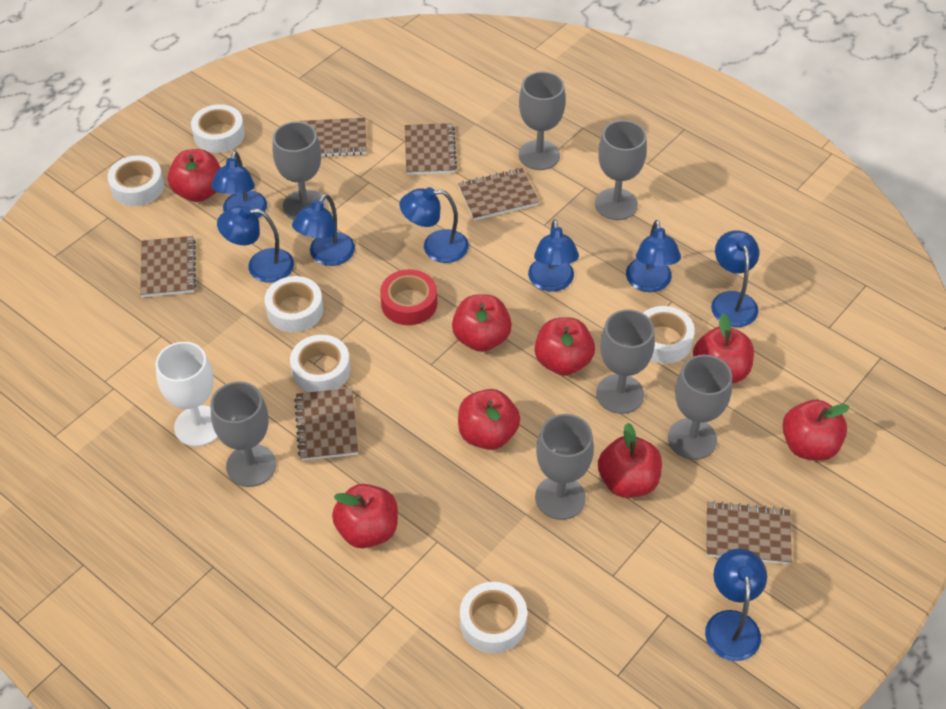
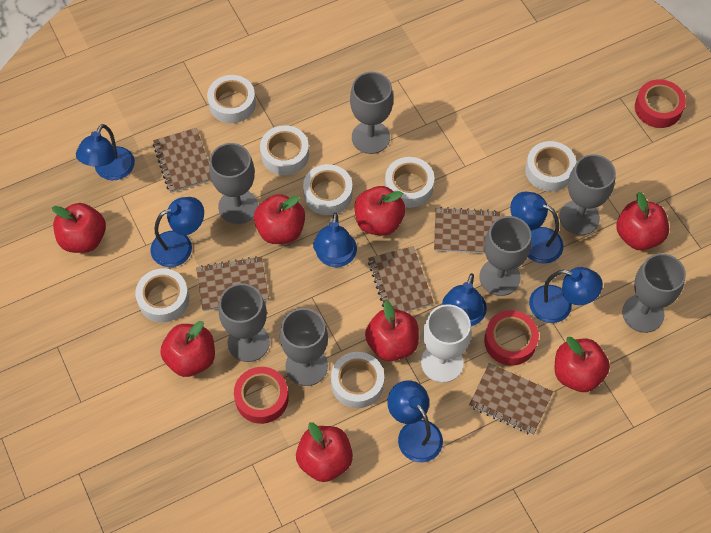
blue lamp: [211,151,267,218] [217,206,294,283] [292,194,355,266] [400,187,469,263] [528,219,579,292] [626,220,681,292] [705,549,767,661] [711,230,759,327] = 8 -> [76,124,135,180] [150,197,204,267] [313,213,357,267] [387,380,443,463] [442,273,487,326] [510,191,563,264] [529,267,603,323] = 7
brown notebook: [140,236,196,297] [294,388,358,461] [299,118,367,157] [405,123,457,175] [458,168,539,221] [706,501,792,564] = 6 -> [153,128,211,193] [196,256,269,311] [368,246,434,312] [434,207,500,254] [469,363,553,435] = 5
red tape: [380,269,437,325] = 1 -> [234,367,289,424] [484,310,539,366] [635,79,686,128] = 3
white tape: [107,155,164,206] [191,104,245,153] [265,276,323,332] [290,335,351,392] [460,582,527,653] [643,306,695,364] = 6 -> [135,268,189,323] [207,75,256,123] [260,125,309,175] [303,164,352,215] [331,352,384,408] [385,157,434,208] [525,141,576,192] = 7

